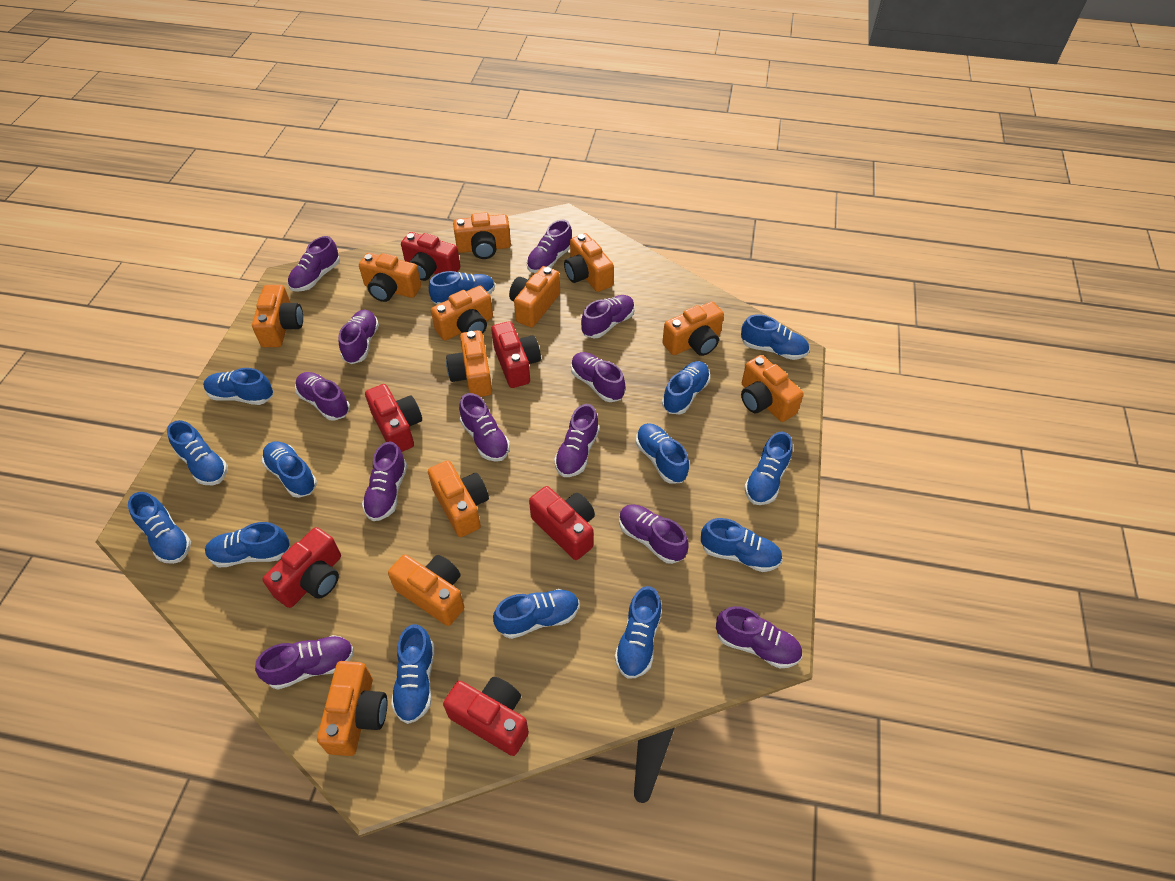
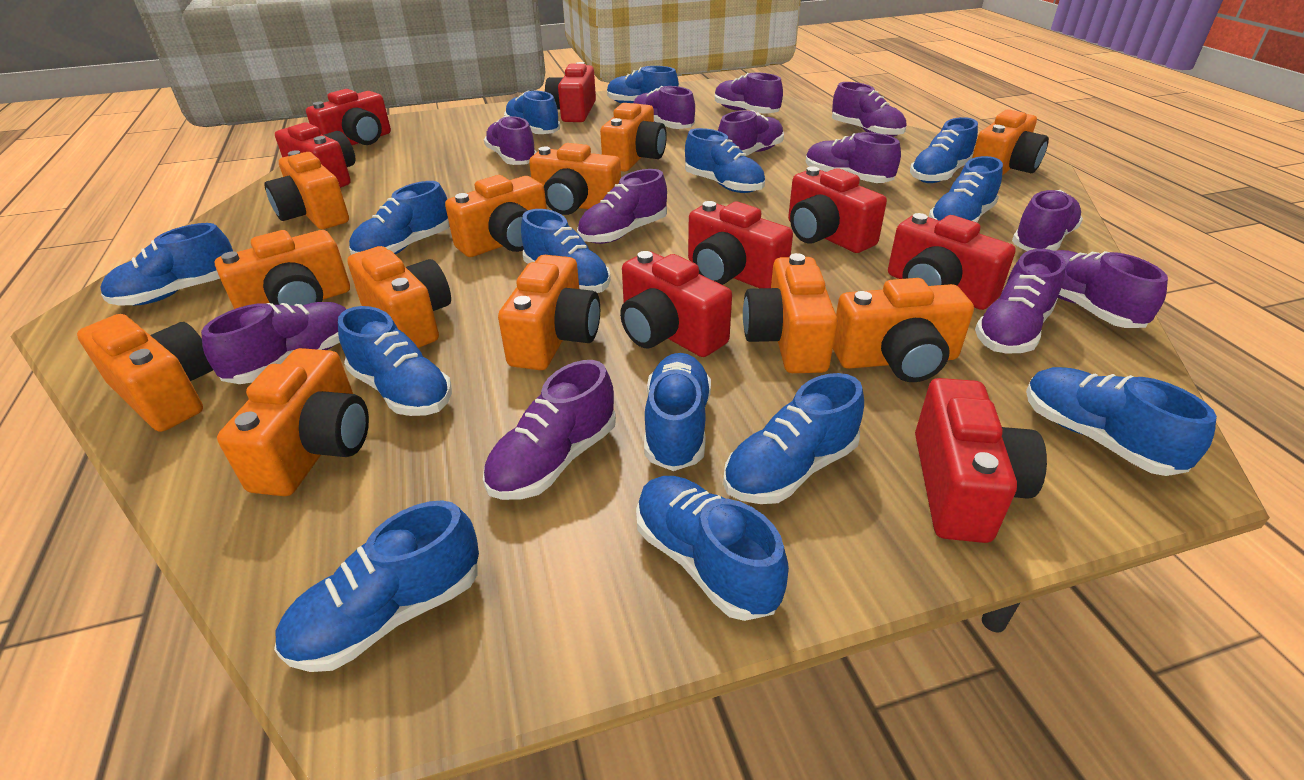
red camera: [262,527,341,608] [365,384,422,452] [401,232,460,281] [443,677,529,756] [491,321,541,388] [529,486,595,560] = 6 -> [275,122,356,188] [306,89,391,145] [545,62,596,122] [620,251,732,357] [688,201,793,288] [788,166,887,253] [888,213,1016,310] [915,378,1047,543] = 8

